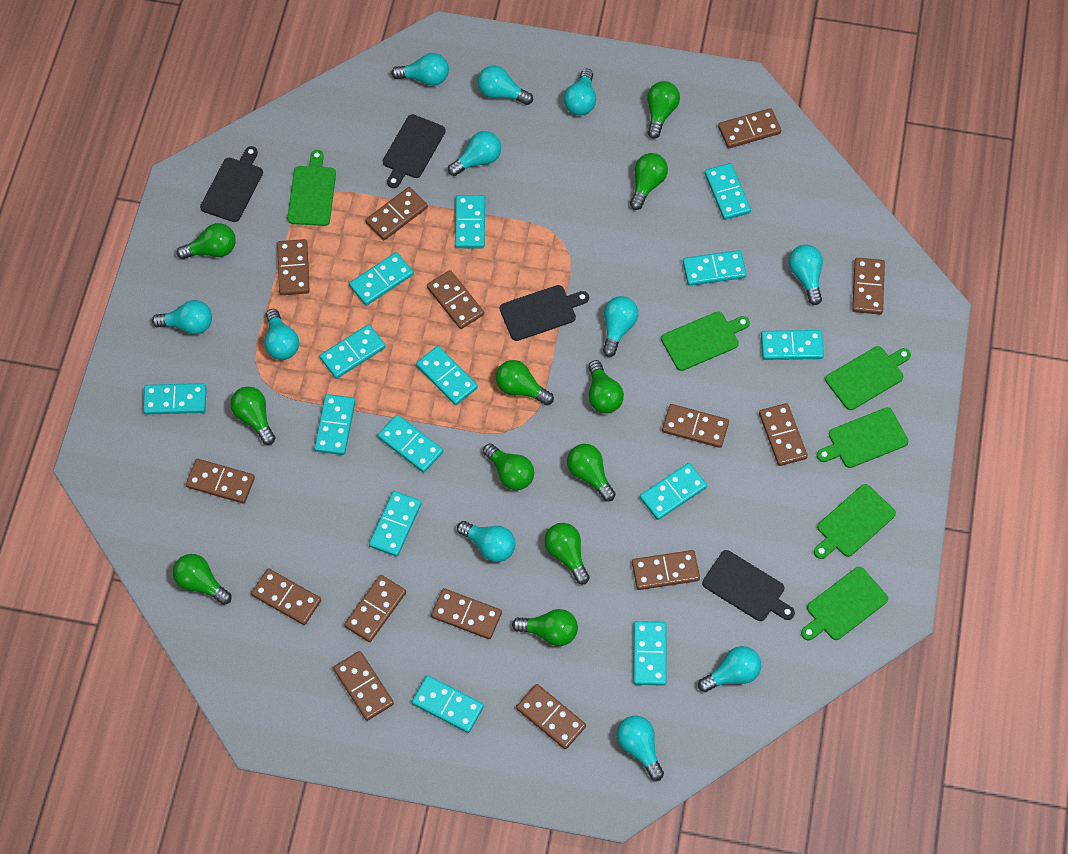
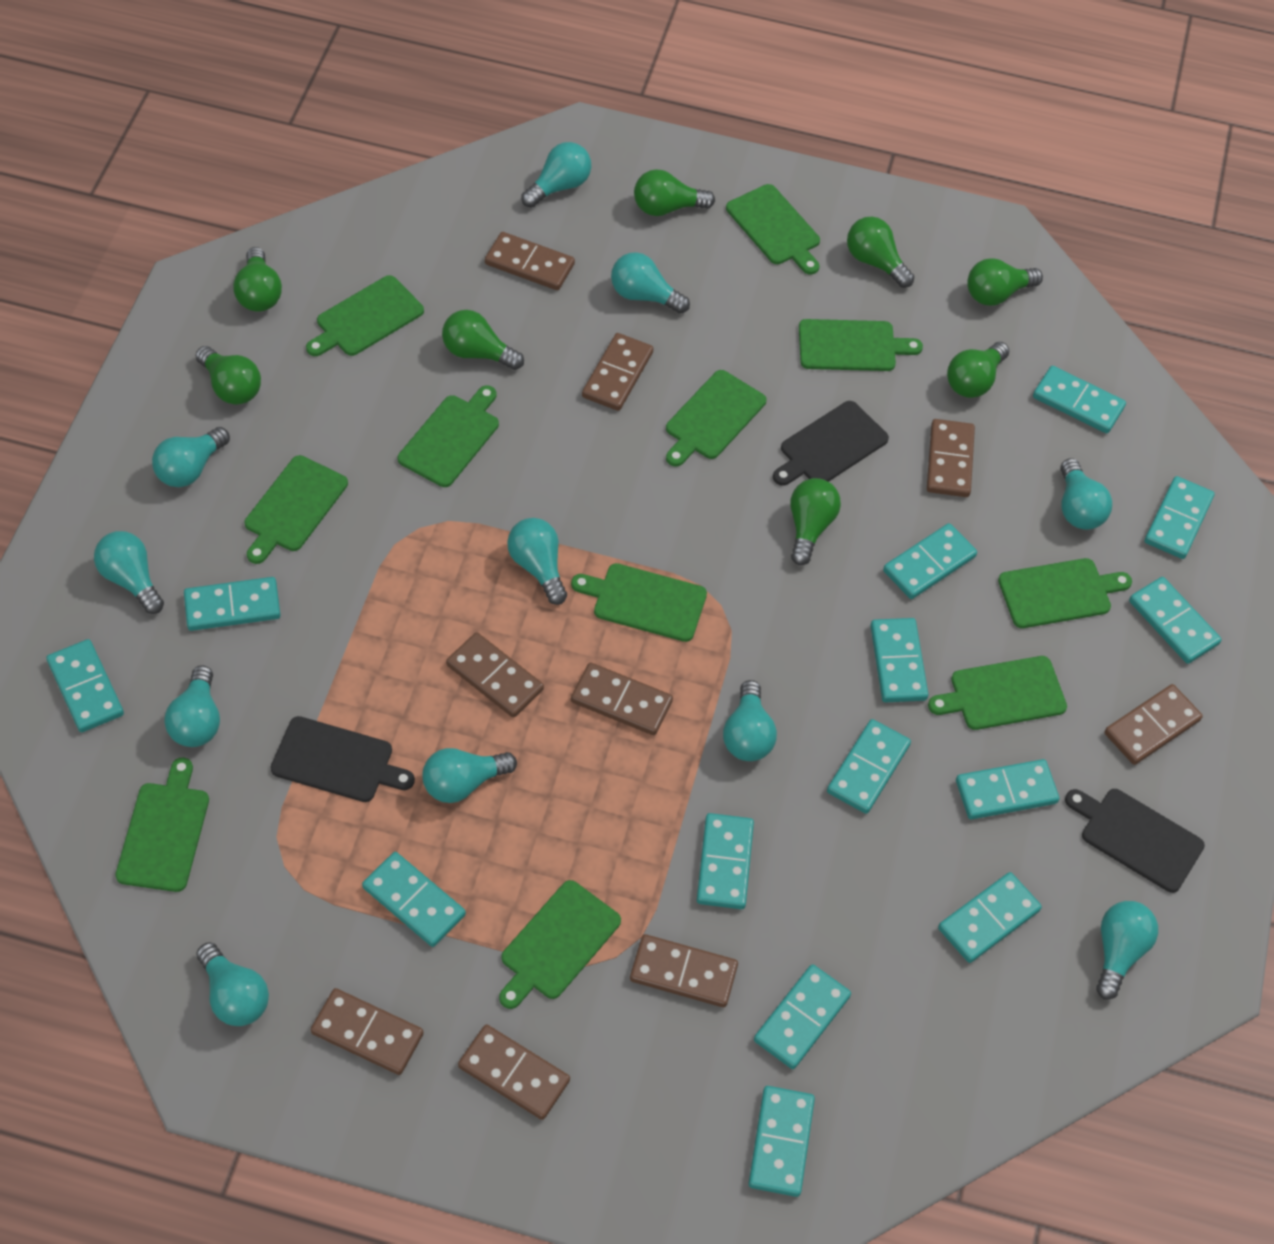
black cutting board: [200,146,263,222] [383,114,446,188] [500,285,589,341] [702,550,795,621] = 4 -> [270,716,415,802] [773,401,889,486] [1065,789,1205,893] = 3
brown domino: [186,459,255,504] [251,568,321,625] [277,239,309,295] [333,651,394,721] [344,575,406,642] [365,187,428,240] [427,270,484,329] [431,588,502,639] [516,684,586,749] [632,550,700,590] [662,404,729,448] [718,108,781,148] [759,403,808,466] [852,258,885,315] = 14 -> [310,988,424,1075] [446,632,544,718] [458,1024,570,1120] [485,232,575,290] [571,662,673,735] [582,333,653,411] [630,934,738,1007] [927,419,975,497] [1104,684,1203,765] = 9
green cutting board: [287,150,336,226] [661,312,750,371] [801,567,888,640] [814,484,896,559] [817,408,908,468] [825,346,911,410] = 6 -> [115,758,209,892] [245,455,348,564] [306,275,424,356] [398,386,499,487] [499,880,621,1009] [571,563,707,642] [666,370,767,467] [726,184,820,275] [799,319,923,371] [928,656,1067,730] [998,558,1132,628] = 11
green light bulb: [173,554,232,605] [177,223,236,259] [230,387,275,445] [483,443,534,490] [496,360,554,405] [512,609,578,646] [544,523,590,584] [567,444,616,501] [588,360,624,413] [630,153,668,210] [647,81,680,139] = 11 -> [195,346,261,405] [233,247,282,312] [442,310,524,370] [634,169,715,216] [790,478,841,565] [847,217,914,288] [947,342,1009,398] [967,258,1043,306] = 8

